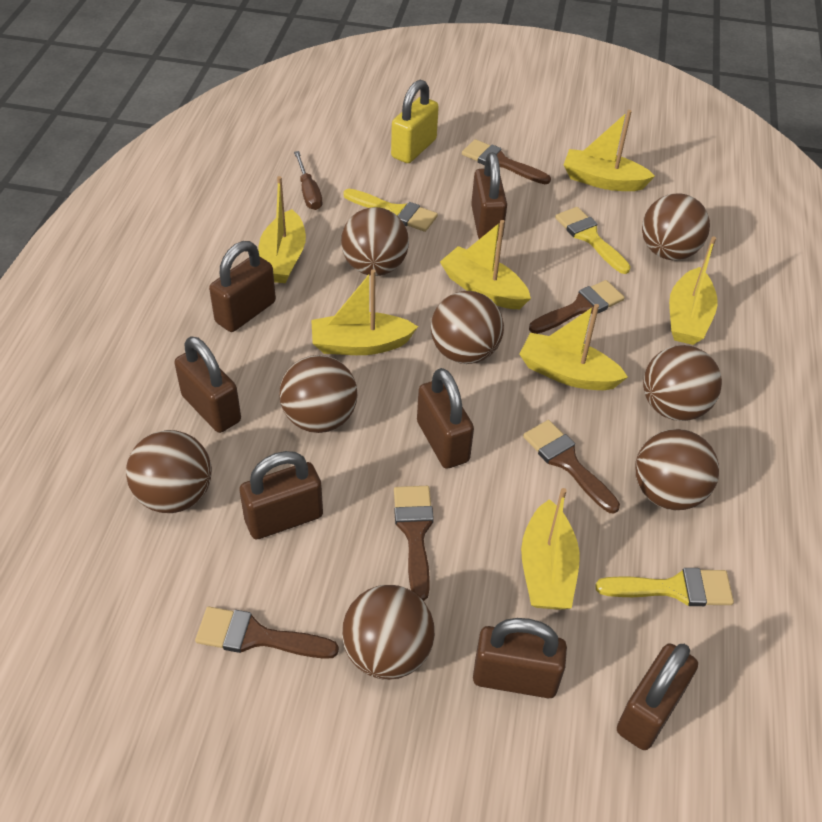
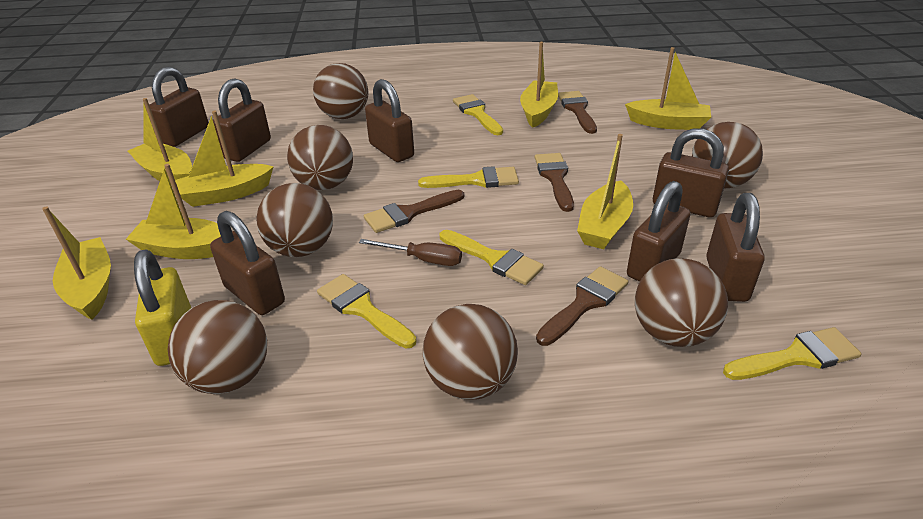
brown ball: [126,430,212,513] [279,355,358,433] [341,207,409,276] [342,585,435,680] [431,291,504,364] [635,429,719,510] [642,193,710,260] [643,345,722,421] = 8 -> [168,300,267,394] [256,183,333,257] [287,125,353,190] [313,63,368,119] [423,304,518,400] [635,258,728,347] [692,122,763,189] = 7
brown brush: [195,606,339,659] [394,486,434,601] [462,139,551,184] [523,420,620,514] [529,280,625,334] = 5 -> [364,190,464,233] [535,153,574,212] [536,266,628,346] [558,91,597,134] = 4
yellow brush: [343,189,438,232] [555,207,631,274] [595,568,734,606] = 3 -> [317,274,416,349] [418,166,519,188] [440,230,544,285] [453,94,503,135] [723,327,861,380] = 5

